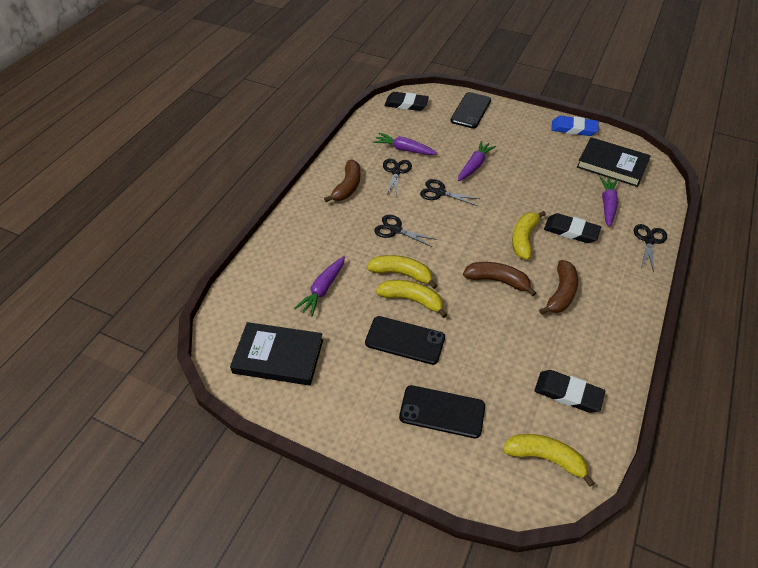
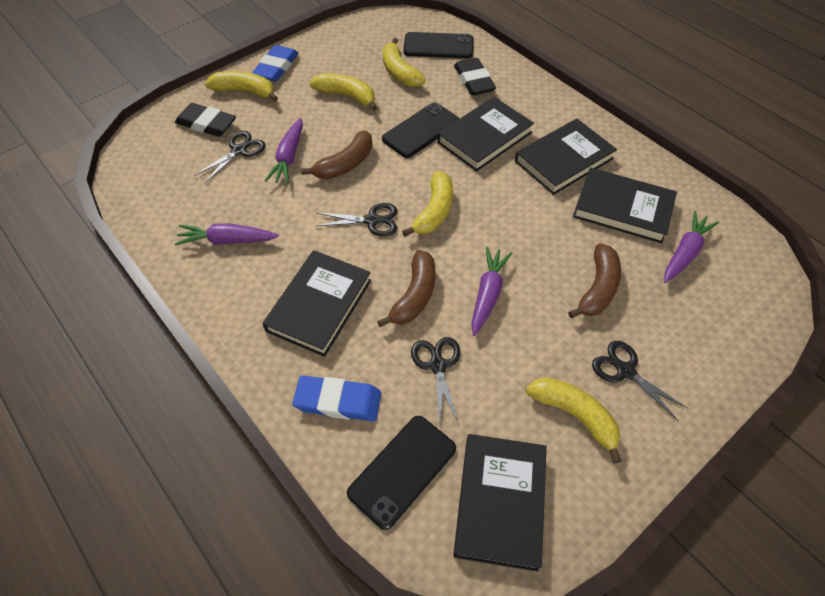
black book: [230,322,323,386] [577,137,651,187] = 2 -> [262,250,371,357] [437,97,534,172] [453,434,547,572] [515,119,617,195] [573,168,677,243] = 5
black eraser: [384,92,429,111] [534,370,605,413] [544,213,601,243] = 3 -> [175,103,236,137] [454,58,496,96] = 2
blue eraser: [551,116,598,136] = 1 -> [252,45,298,82] [292,375,381,422] = 2
yellow banana: [367,255,437,289] [376,280,447,318] [503,434,595,487] [512,211,546,260] = 4 -> [205,71,278,102] [309,73,377,111] [383,38,425,87] [402,171,453,237] [526,377,622,464] = 5

